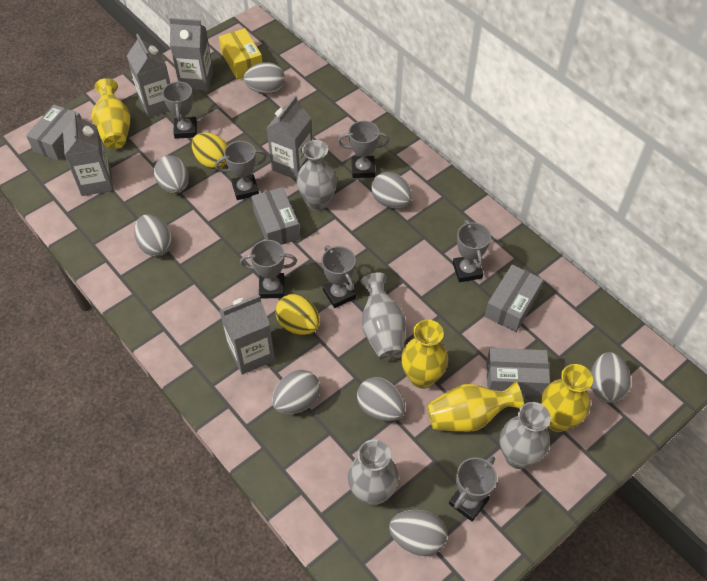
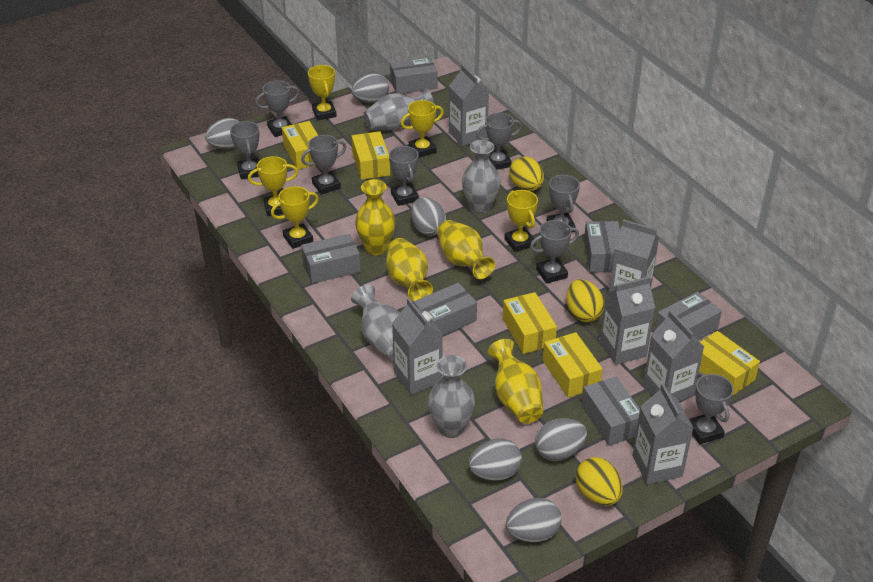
grey box: [26,105,81,161] [251,187,300,245] [485,265,544,332] [486,348,550,396] = 4 -> [301,234,361,284] [390,57,437,94] [414,283,477,336] [581,377,640,446] [584,221,620,272] [655,292,722,340] = 6
grey carton: [63,112,113,196] [127,34,170,117] [169,18,213,91] [219,295,275,374] [267,96,312,180] = 5 -> [392,298,443,395] [449,64,489,146] [600,277,655,365] [609,219,659,292] [632,383,693,484] [643,310,704,402] = 6
grey egg: [134,214,173,257] [154,155,189,194] [244,62,285,94] [272,370,320,414] [357,377,405,421] [371,172,412,208] [389,510,447,556] [591,352,631,403] = 8 -> [205,118,239,149] [351,73,389,103] [411,197,446,236] [469,439,522,481] [506,498,561,542] [535,418,587,461] = 6
grey trophy: [162,80,197,139] [215,141,267,200] [240,240,297,299] [321,245,356,308] [338,121,389,178] [449,456,497,521] [453,220,491,282] = 7 -> [230,121,259,179] [255,80,299,137] [301,135,346,195] [389,146,419,206] [476,113,522,170] [530,220,579,284] [546,175,580,233] [689,373,734,444] = 8
yellow box: [219,28,263,80] = 1 -> [282,121,318,170] [352,131,390,180] [503,292,557,354] [543,332,603,398] [699,331,760,396] = 5
yellow egg: [192,132,228,170] [276,294,320,335] = 2 -> [509,157,544,191] [566,279,604,322] [576,457,623,506] = 3
yellow trophy: none = 0 -> [248,156,298,216] [271,186,319,249] [308,65,337,120] [401,100,444,158] [504,190,538,252] = 5

